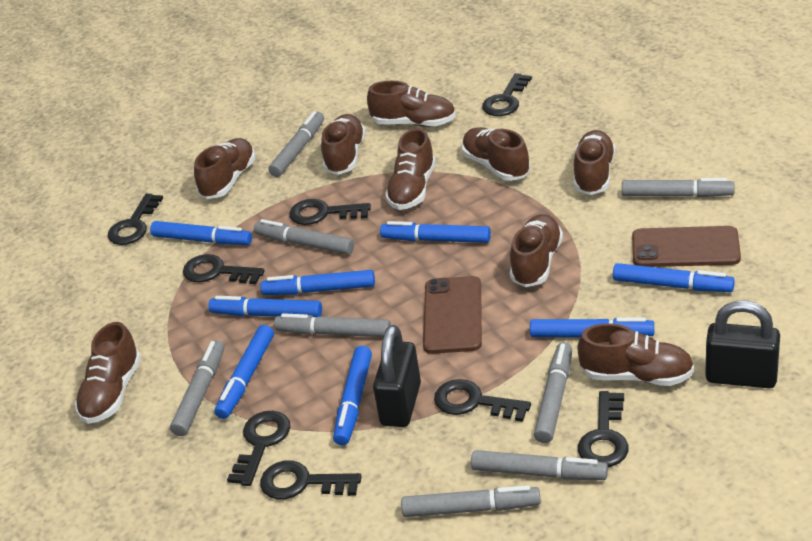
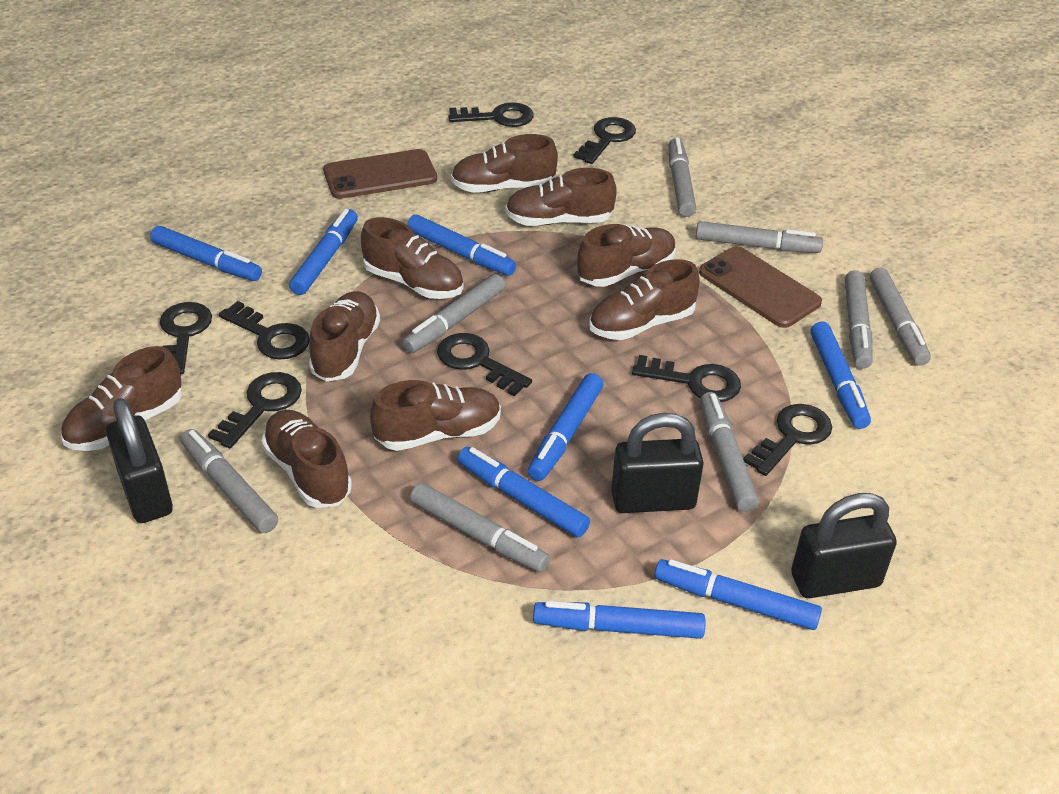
black padlock: [373,325,421,427] [705,300,780,388] = 2 -> [106,398,173,523] [611,413,704,513] [791,493,897,598] = 3

